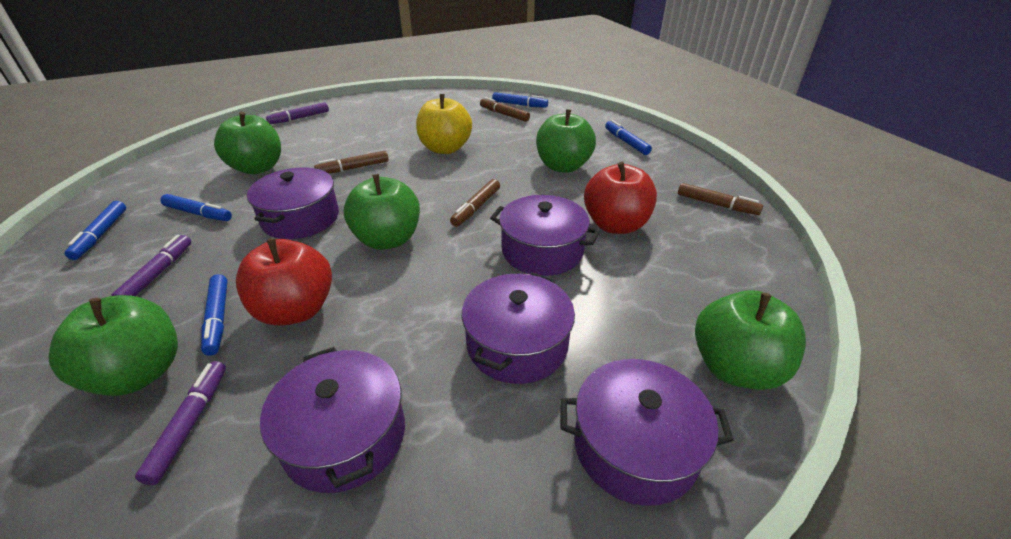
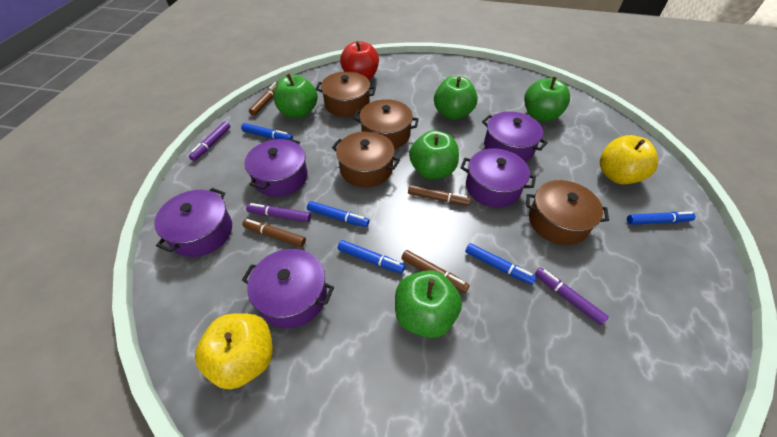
brown pot: none = 0 -> [316,71,376,117] [332,131,400,187] [353,99,419,149] [526,180,609,245] = 4
red apple: [236,238,332,326] [584,162,657,234] = 2 -> [340,41,379,80] = 1
yellow apple: [416,94,472,154] = 1 -> [195,313,273,389] [600,135,658,184] = 2

